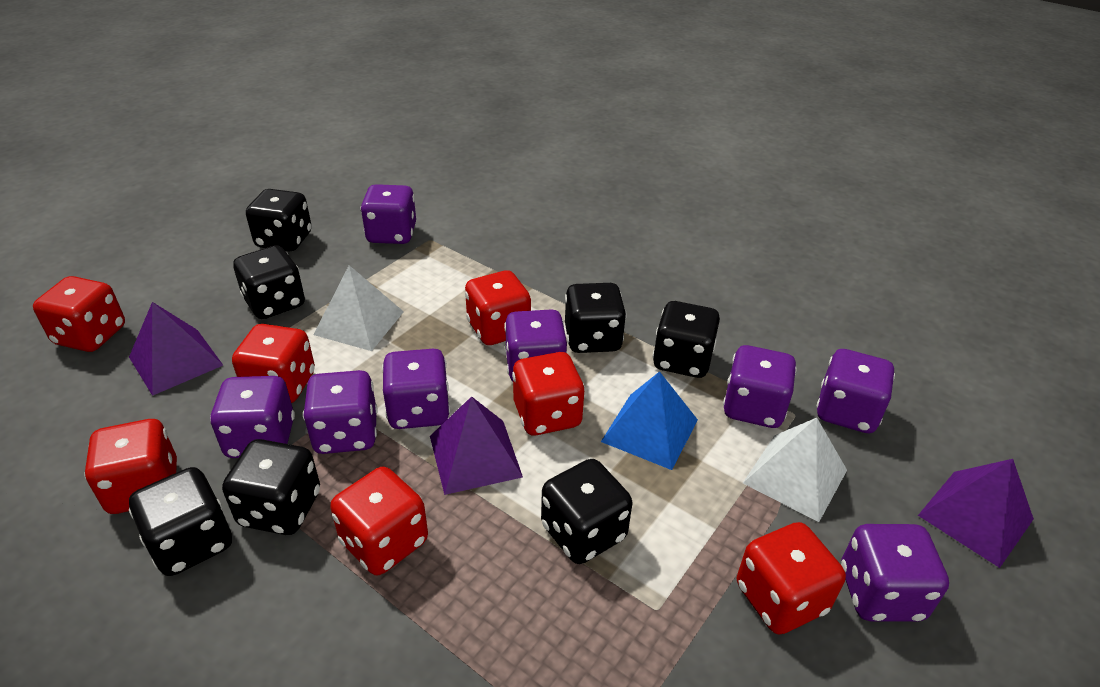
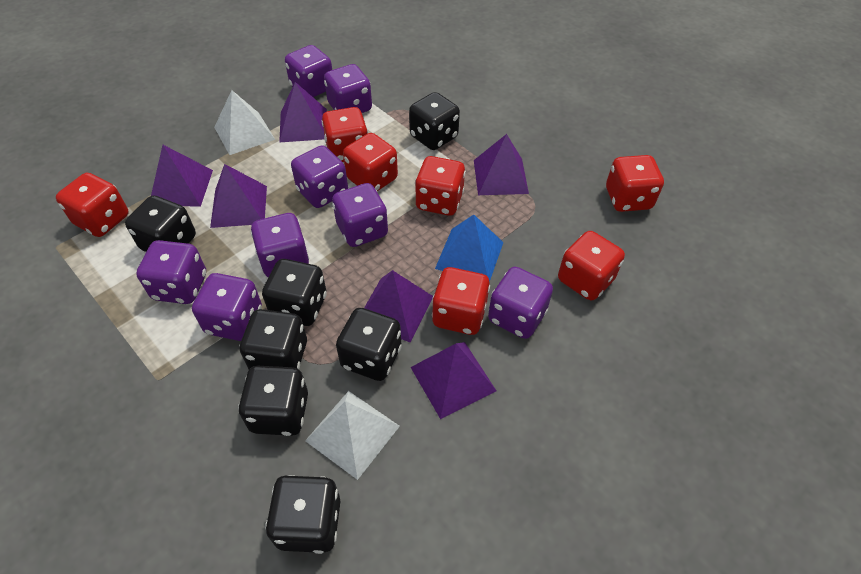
purple pyramid: [129,302,223,396] [430,396,523,495] [918,459,1034,568] = 3 -> [151,145,213,207] [210,164,267,228] [279,82,327,143] [364,270,433,343] [411,342,496,419] [474,134,529,195] = 6

